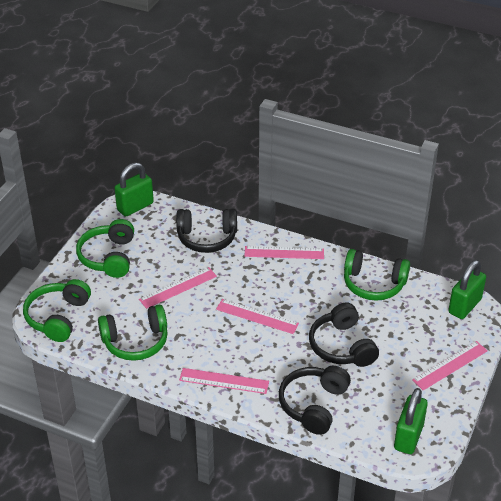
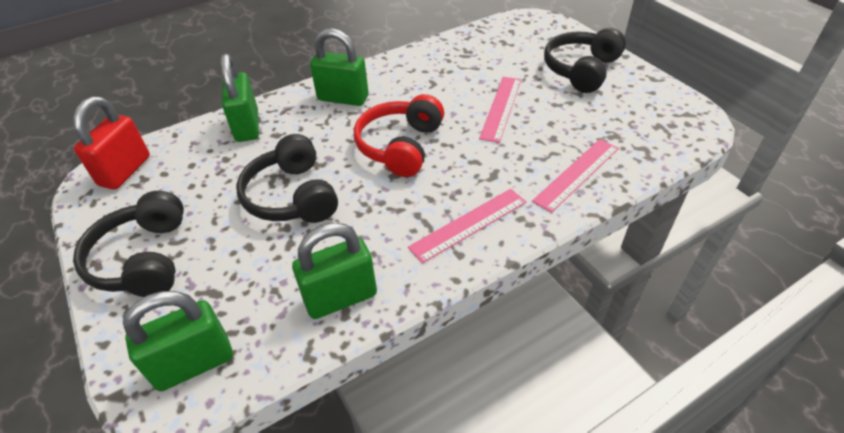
green headphones: [23,279,91,342] [76,219,134,278] [98,305,168,361] [344,249,410,301] = 4 -> none = 0
green padlock: [114,162,154,217] [394,388,428,454] [448,260,486,319] = 3 -> [123,291,233,391] [221,53,259,142] [292,223,377,319] [310,28,369,106] = 4
pink ruler: [139,267,217,309] [179,368,269,394] [216,299,299,334] [244,246,324,259] [412,341,488,391] = 5 -> [408,189,526,264] [479,77,521,143] [532,139,619,213] = 3
red headphones: none = 0 -> [354,94,444,177] = 1
red padlock: none = 0 -> [73,97,150,189] = 1

